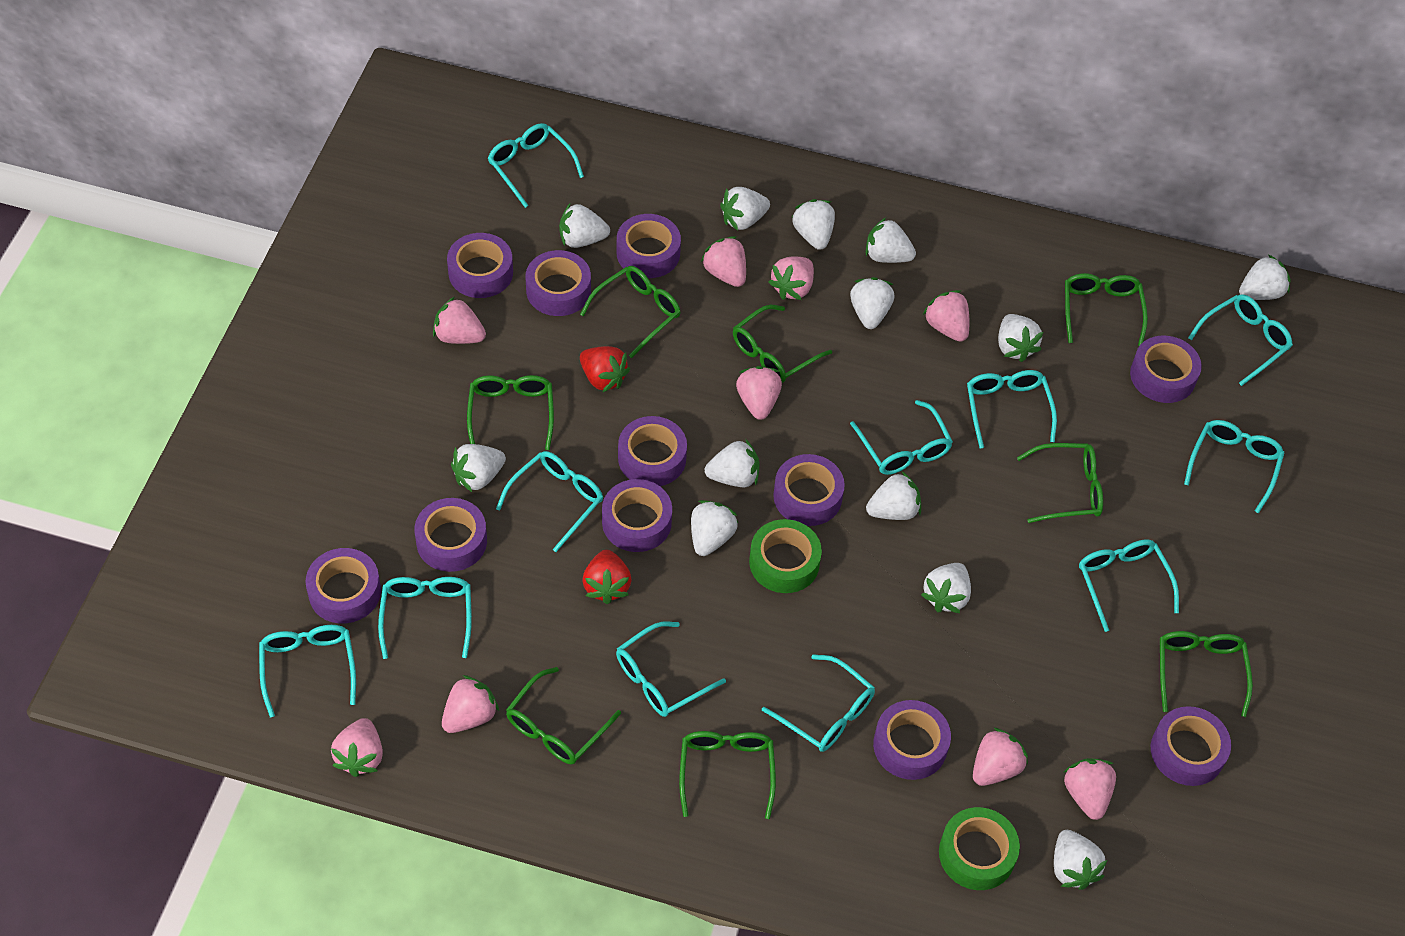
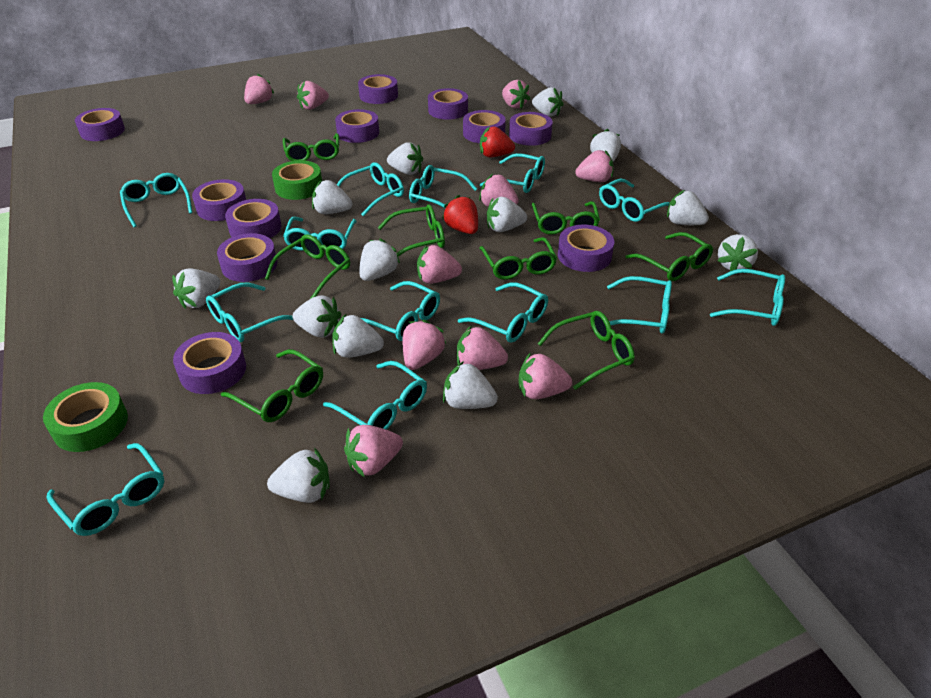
pink strawberry: [331,718,383,777] [433,297,486,344] [442,675,499,733] [701,236,746,287] [736,366,782,420] [768,256,814,300] [923,290,969,342] [973,727,1028,786] [1064,758,1116,820] = 9 -> [244,74,274,104] [297,81,329,110] [344,425,403,477] [403,320,446,370] [417,245,462,284] [457,326,508,370] [479,174,519,207] [502,80,530,109] [518,352,572,399] [575,150,613,182] = 10
turquoise glasses: [259,625,356,717] [378,577,472,659] [488,123,584,208] [496,451,603,552] [616,621,726,717] [762,654,875,752] [850,400,953,475] [967,370,1057,449] [1079,540,1179,632] [1184,420,1285,513] [1188,294,1293,386] = 11 -> [47,443,164,536] [120,173,193,227] [206,283,293,342] [283,217,357,251] [323,361,427,430] [337,162,404,217] [361,281,440,341] [409,165,477,208] [458,282,548,343] [480,153,545,193] [599,179,670,222] [607,276,672,334] [710,269,785,326] = 13

